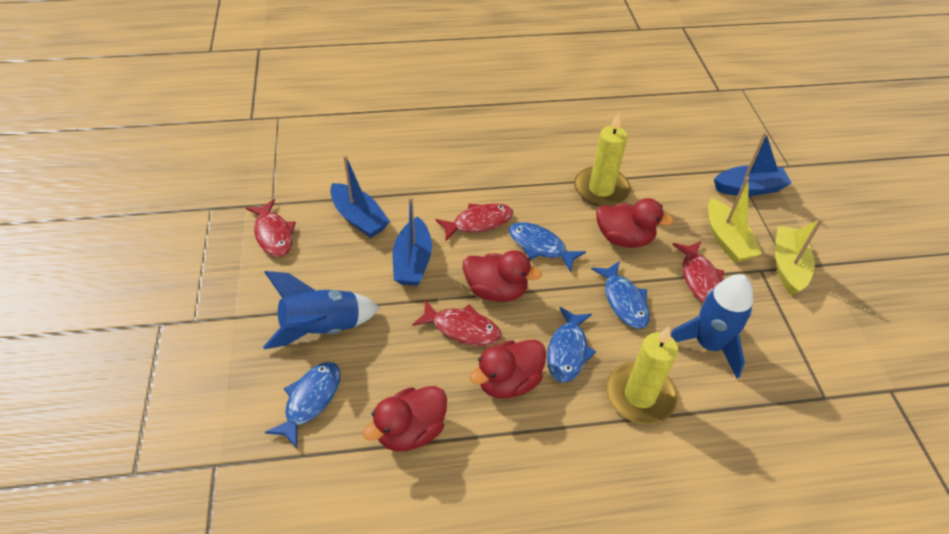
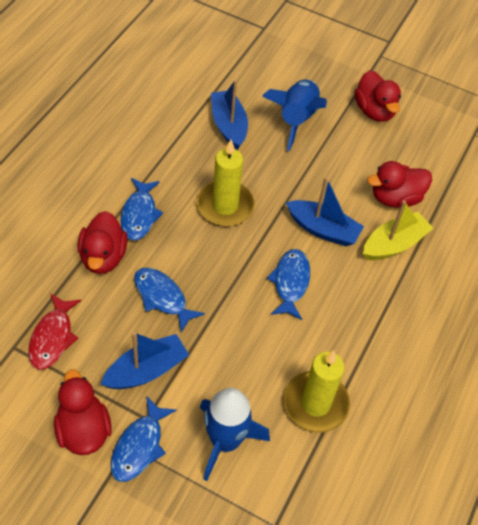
red fish: [246,199,296,257] [412,300,501,346] [435,203,513,241] [672,241,724,302] = 4 -> [28,293,81,370] = 1
yellow boat: [708,177,762,263] [775,218,823,295] = 2 -> [363,200,433,260] = 1

